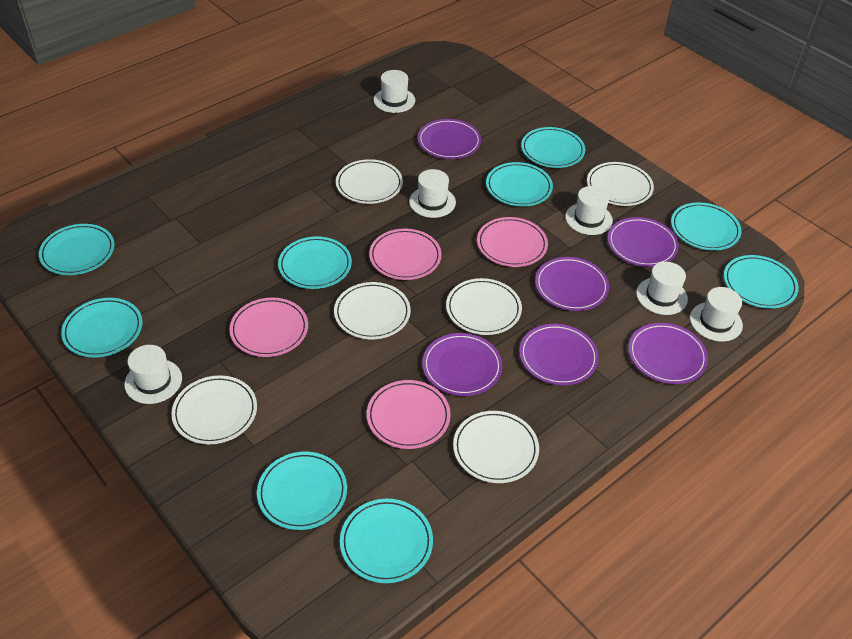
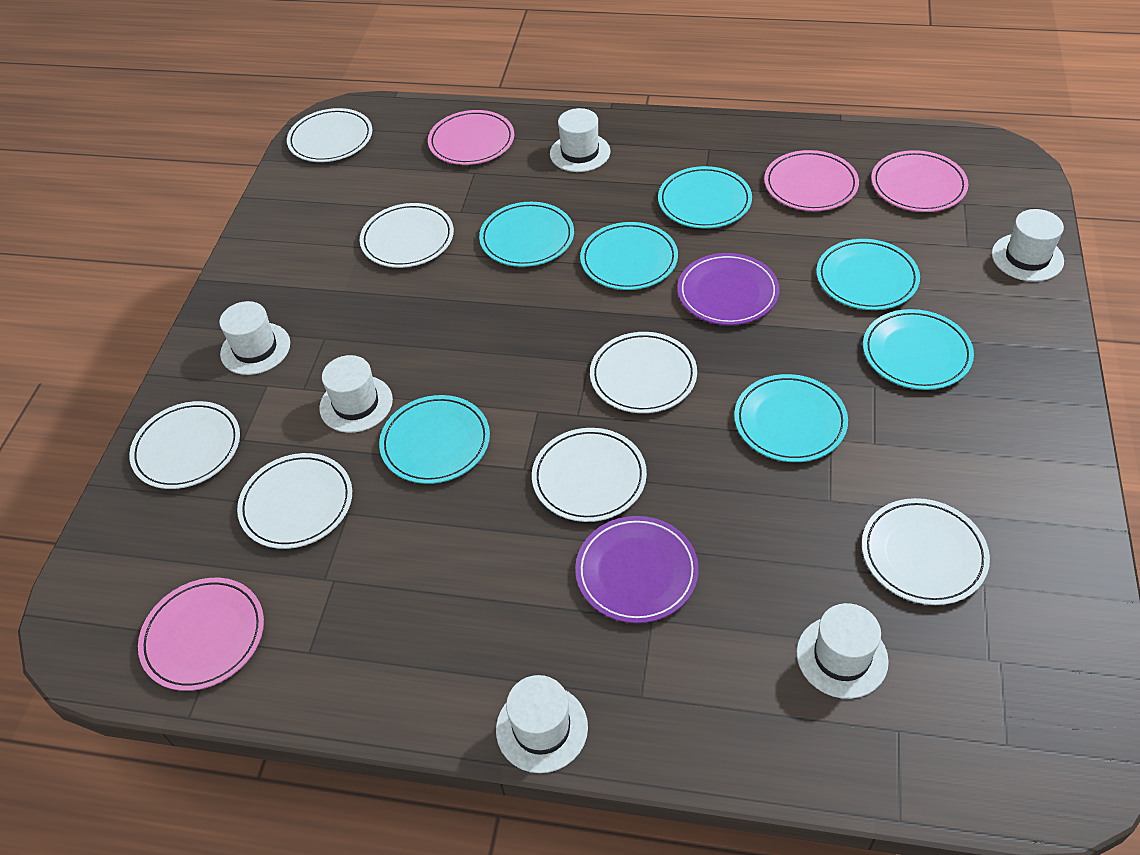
purple plate: [418,119,481,159] [422,333,502,396] [519,324,599,385] [535,257,609,311] [608,217,679,267] [628,323,708,384] = 6 -> [575,516,699,623] [677,253,779,325] = 2
turquoise plate: [39,224,114,275] [61,298,142,358] [257,452,347,530] [278,236,352,289] [340,499,433,583] [486,162,553,207] [521,127,585,168] [671,202,741,250] [724,255,799,308] = 9 -> [379,395,490,484] [479,202,574,267] [580,222,678,290] [658,166,752,229] [734,374,848,462] [816,239,920,310] [863,309,974,390] = 7
white plate: [171,375,257,444] [334,282,411,339] [336,159,403,204] [446,278,522,335] [453,411,539,483] [587,162,654,206] = 6 -> [129,401,240,489] [237,453,352,549] [287,108,372,162] [360,203,454,268] [532,428,647,522] [590,332,697,413] [862,498,990,605] = 7

